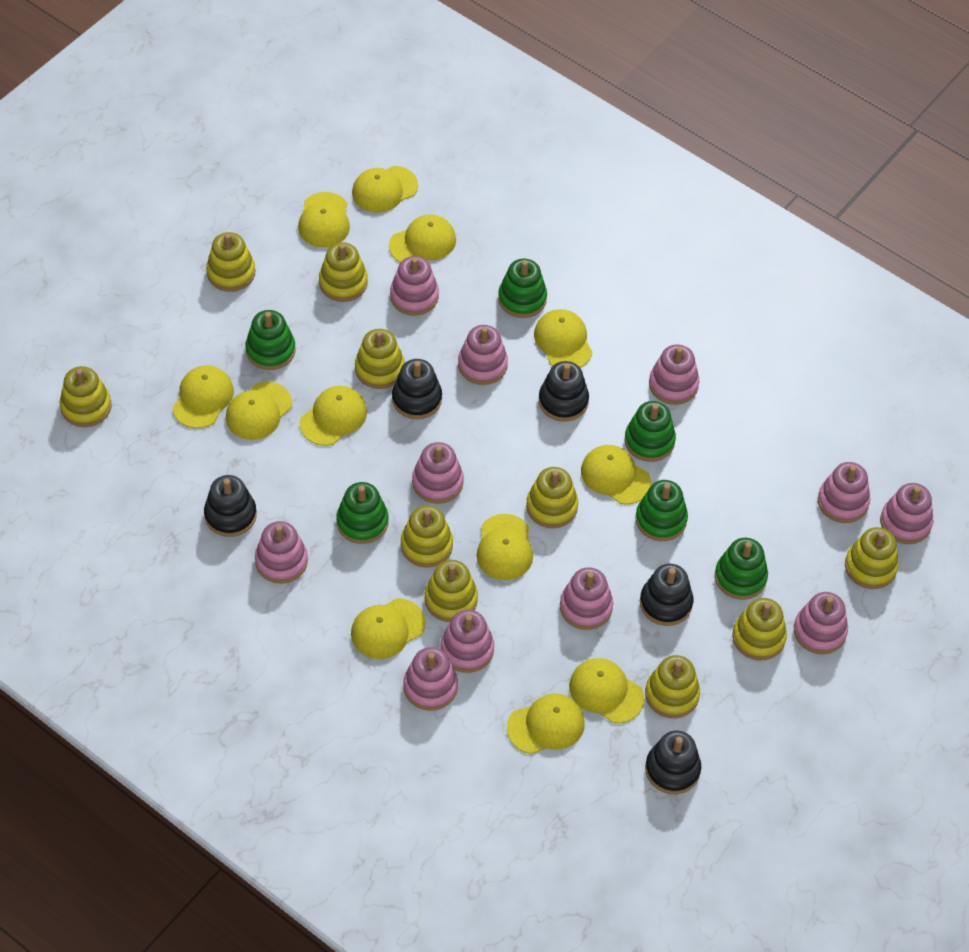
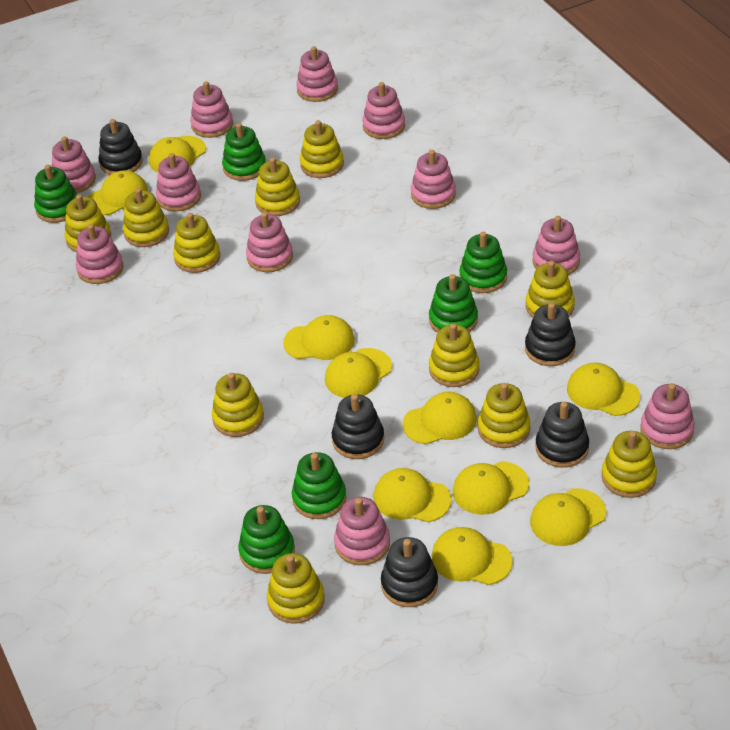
yellow cap: [172,366,234,428] [226,382,292,440] [298,192,350,247] [300,386,367,446] [351,598,426,659] [352,166,418,213] [389,215,456,263] [477,514,533,580] [507,693,585,754] [534,309,593,368] [569,658,644,723] [581,445,651,505] = 12 -> [88,170,148,215] [149,136,206,172] [283,315,355,360] [325,348,392,398] [373,468,451,522] [403,392,477,444] [431,527,513,585] [453,461,529,515] [530,488,606,546] [567,363,640,416] = 10
yellow stacking toy: [60,366,112,427] [206,232,255,292] [319,242,368,302] [355,329,405,389] [401,505,453,568] [425,560,478,622] [526,467,578,528] [645,655,700,718] [732,598,787,661] [845,527,899,589] = 10 -> [65,194,111,252] [123,188,169,247] [173,213,220,273] [212,373,264,437] [255,158,300,216] [267,553,325,624] [300,120,344,178] [429,323,480,387] [478,383,530,448] [526,261,575,318] [601,431,657,498] = 11

